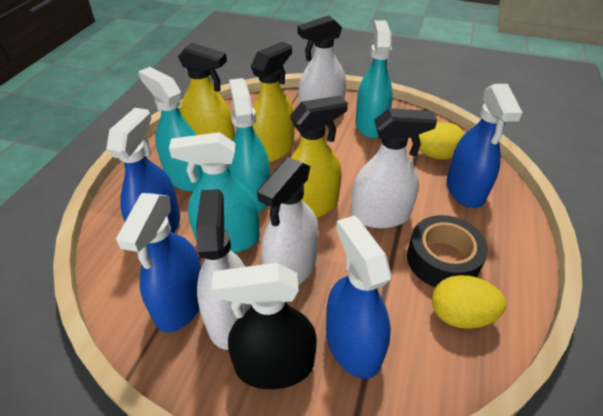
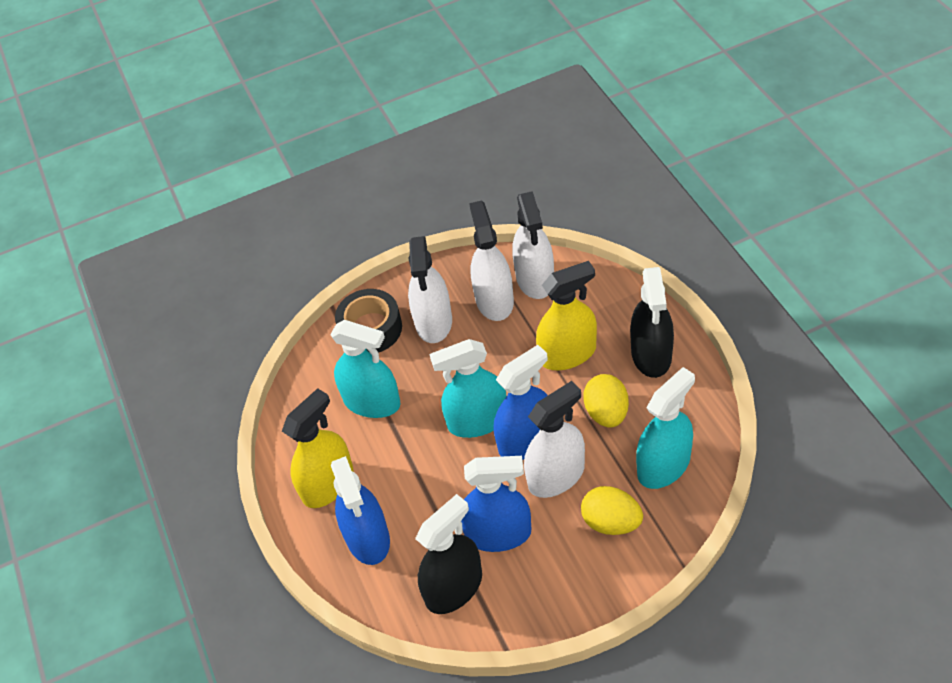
black spray bottle: [212,263,317,389] = 1 -> [415,494,482,614] [630,267,674,378] = 2
blue spray bottle: [106,108,180,233] [116,193,201,332] [326,215,392,379] [447,84,523,208] = 4 -> [331,456,390,565] [461,456,532,552] [494,345,548,460] = 3
turquoise spray bottle: [138,67,203,192] [169,132,260,253] [228,78,270,211] [355,20,393,138] = 4 -> [331,320,401,418] [430,339,507,438] [636,367,695,489] = 3
yellow spray bottle: [178,43,235,140] [251,42,295,162] [290,95,348,218] = 3 -> [282,388,353,508] [536,261,597,370] = 2

